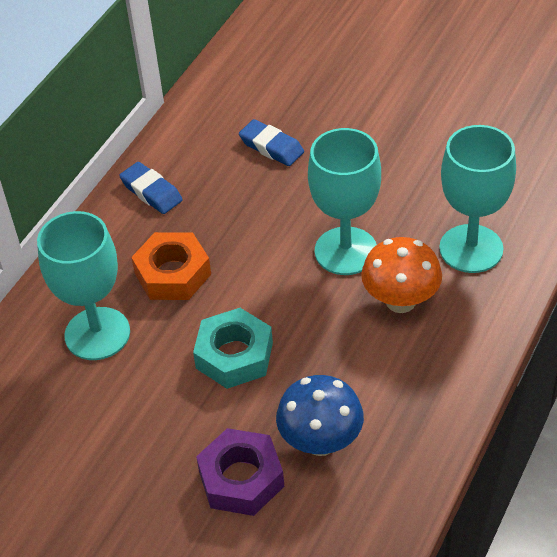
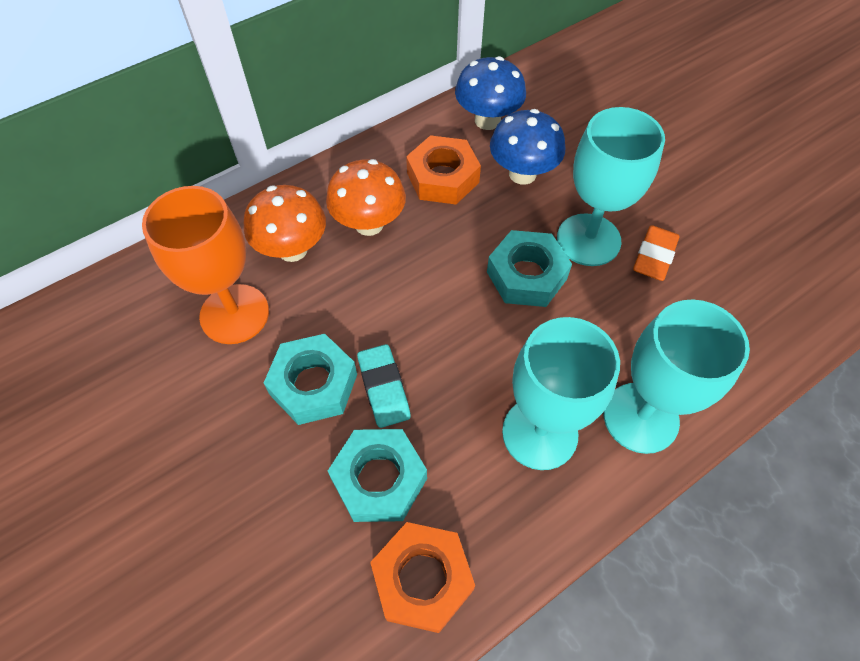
blue eraser: [119,162,183,214] [239,119,304,166] = 2 -> none = 0
blue mushroom: [276,375,364,456] = 1 -> [455,56,526,130] [490,109,565,185] = 2
orange eraser: none = 0 -> [633,225,680,281] = 1
orange goblet: none = 0 -> [142,186,269,344] = 1
orange mushroom: [361,237,442,313] = 1 -> [244,185,326,262] [326,159,406,236] = 2
orange nut: [131,232,211,300] = 1 -> [370,522,475,633] [406,135,481,205] = 2
purple nut: [196,428,284,516] = 1 -> none = 0
turquoise eraser: none = 0 -> [357,344,411,428] = 1
turquoise nut: [193,308,273,389] = 1 -> [264,334,357,425] [328,429,427,522] [487,230,572,307] = 3

